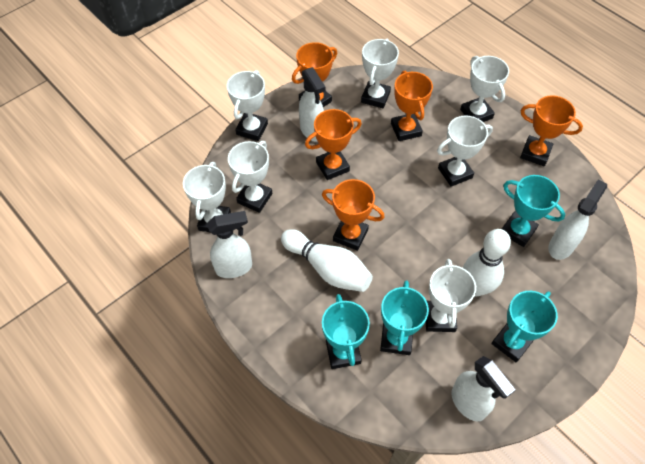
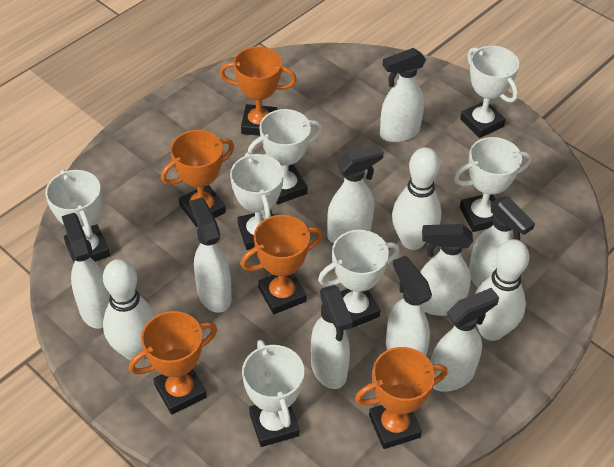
turquoise trophy: [322,294,370,369] [380,281,429,355] [491,291,558,363] [502,175,565,247] = 4 -> none = 0
white bowling pin: [281,229,373,292] [463,229,511,296] = 2 -> [103,259,155,360] [392,147,441,250] [475,239,529,341] = 3
white spray bottle: [207,211,252,278] [299,67,325,141] [451,356,515,422] [548,179,607,260] = 4 -> [62,213,110,329] [190,197,232,313] [311,285,353,389] [327,144,384,243] [380,48,426,142] [386,256,432,356] [420,224,473,316] [431,288,499,392] [469,197,535,288] = 9

